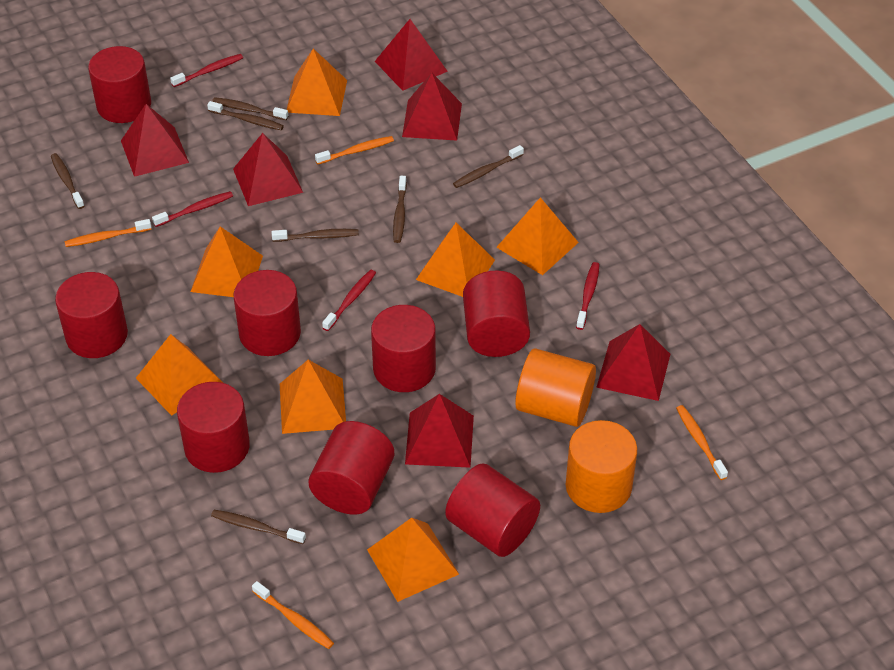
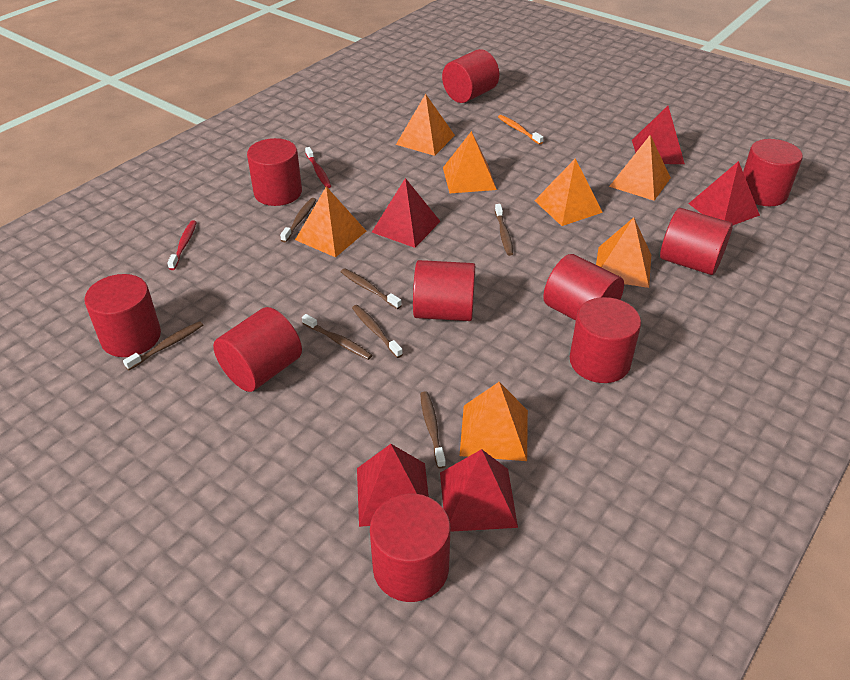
orange cylinder: [515,348,596,427] [566,420,637,513] = 2 -> none = 0
orange toothbrush: [65,219,151,247] [252,581,334,649] [315,136,394,164] [676,405,728,480] = 4 -> [498,115,543,145] = 1
red cylinder: [55,272,128,358] [88,46,151,123] [177,382,250,473] [234,270,301,356] [308,421,394,514] [371,305,436,392] [445,463,540,557] [463,270,530,357] = 8 -> [84,274,161,357] [213,307,302,392] [247,138,302,206] [370,493,450,602] [413,260,475,321] [442,49,499,103] [543,254,624,321] [570,297,641,383] [660,208,733,275] [743,139,803,206] = 10
red pyramid: [121,104,189,177] [233,133,303,206] [375,19,448,91] [402,73,462,141] [405,394,474,468] [596,324,670,401] = 6 -> [357,444,429,527] [372,178,441,248] [440,449,518,532] [632,106,685,164] [688,161,760,225] = 5
red toothbrush: [152,191,233,227] [170,54,243,87] [322,270,376,331] [576,262,600,330] = 4 -> [167,220,197,270] [305,147,331,188] = 2

